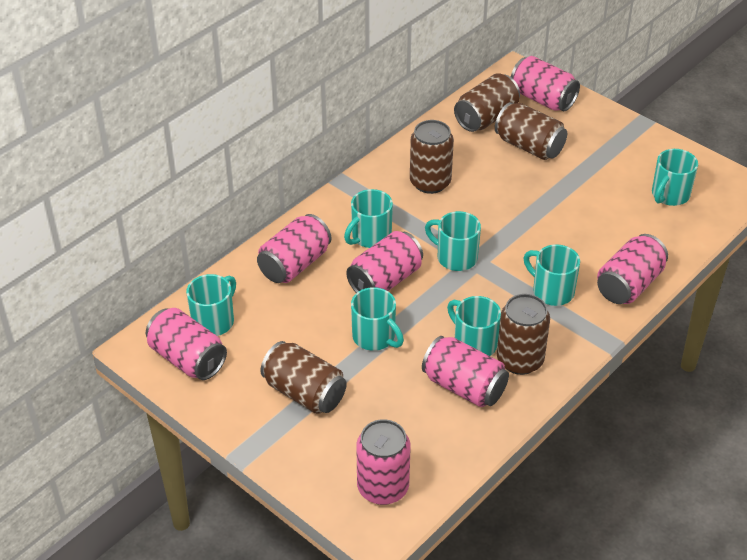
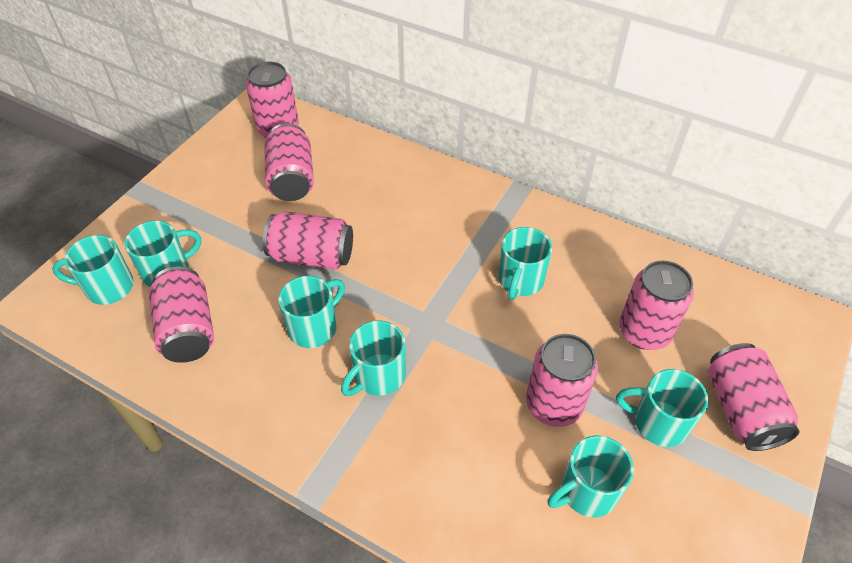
brown can: [260,341,347,414] [410,120,454,194] [454,73,520,132] [495,102,567,160] [497,294,550,375] = 5 -> none = 0

